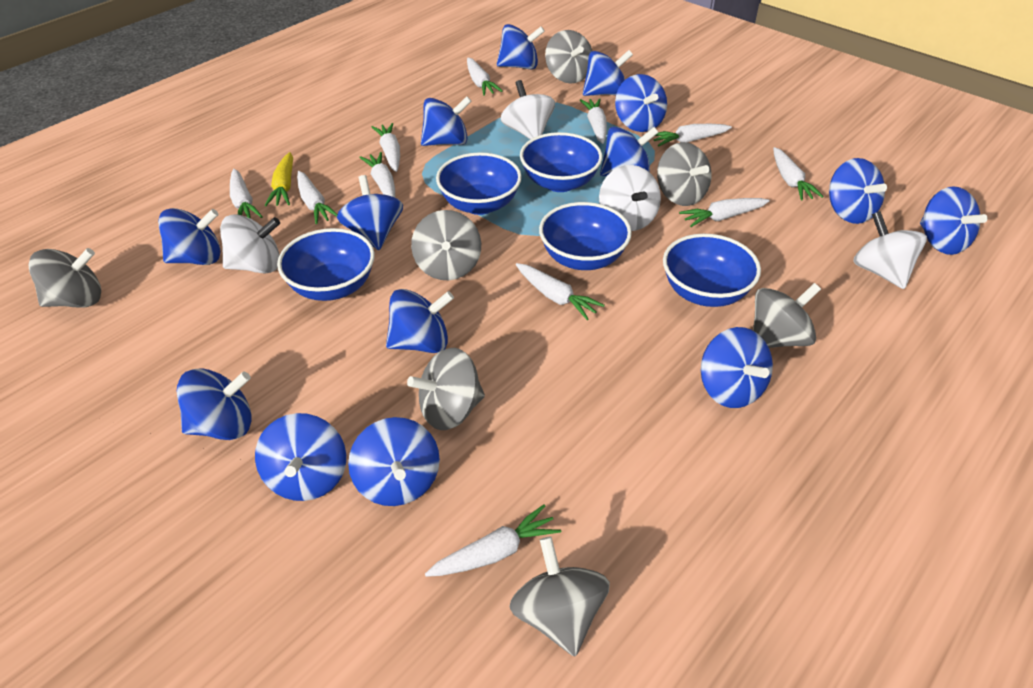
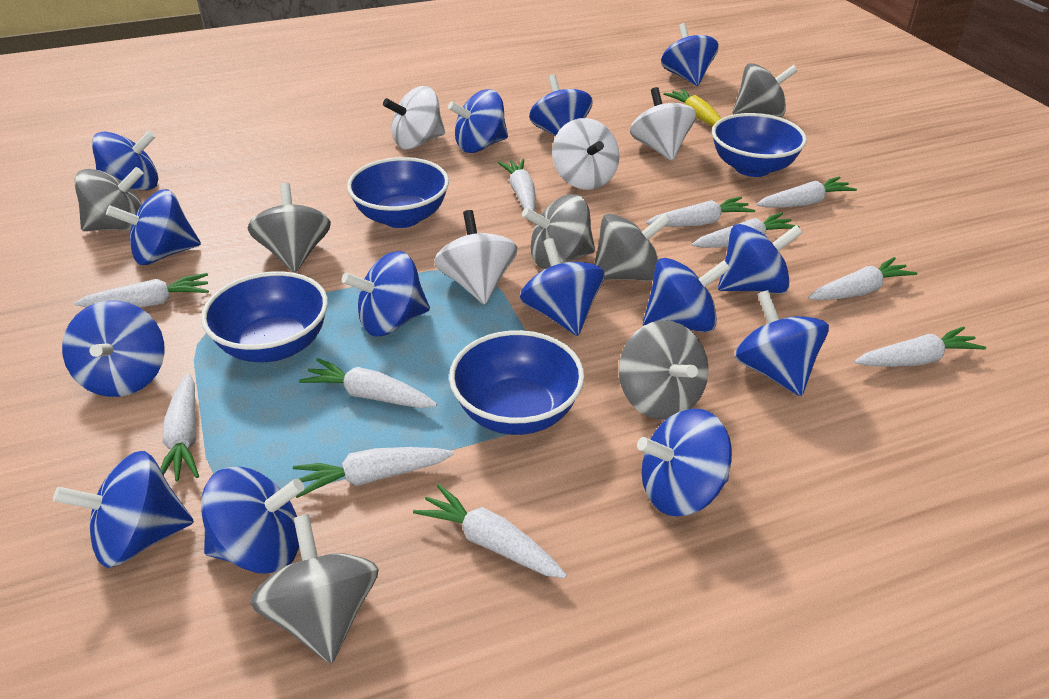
blue bowl: [277,228,375,301] [436,152,522,215] [520,132,602,192] [539,202,632,270] [663,234,761,307] = 5 -> [201,271,328,362] [347,157,449,228] [449,330,585,435] [712,113,807,177] = 4

